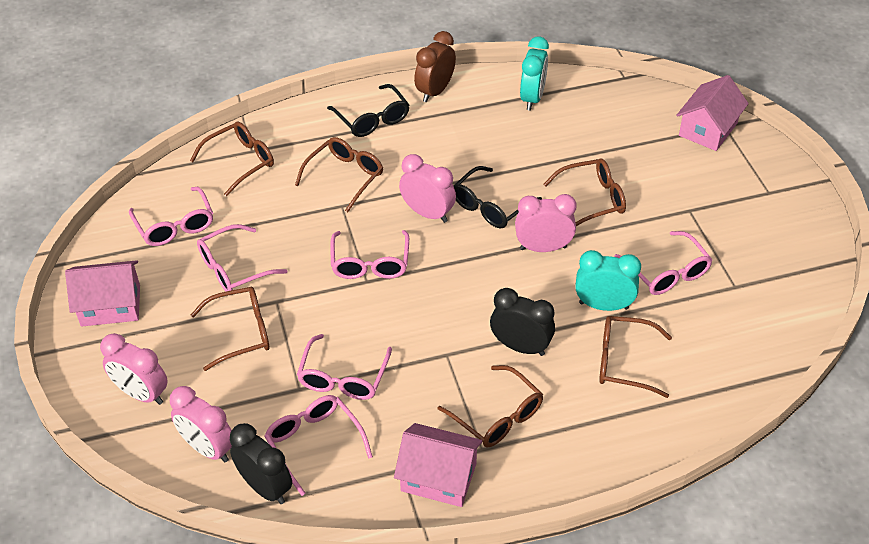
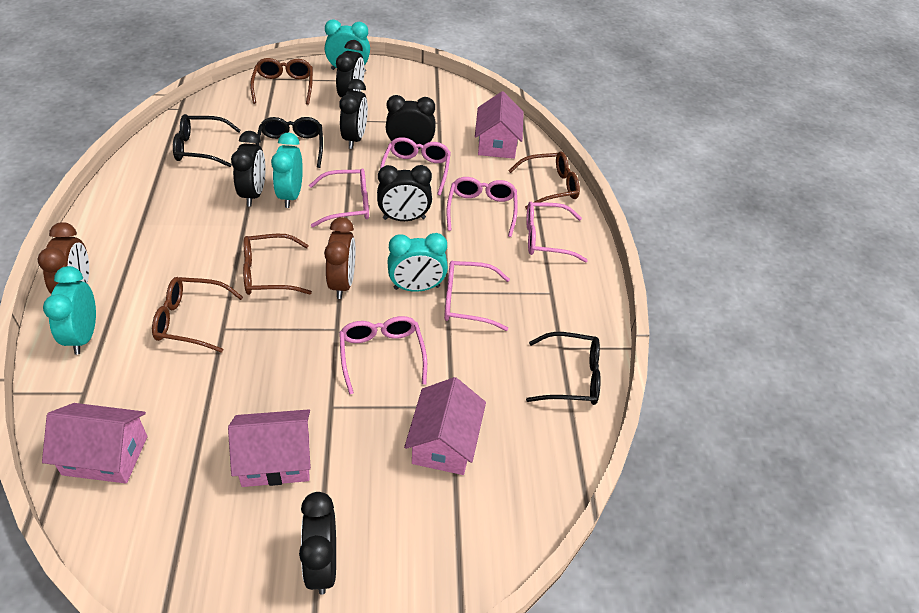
black clock: [230,423,292,504] [490,288,555,356] = 2 -> [231,131,266,206] [299,492,336,595] [336,40,364,98] [340,79,368,149] [377,165,432,221] [386,95,436,149] = 6
black glasses: [327,84,409,137] [453,166,542,228] = 2 -> [173,114,241,167] [256,117,323,168] [526,332,601,405] = 3
brown clock: [414,31,456,102] = 1 -> [38,222,89,294] [324,217,355,299] = 2
brown glasses: [190,122,274,196] [191,287,270,371] [295,137,383,212] [438,365,543,448] [544,159,626,226] [599,316,672,398] = 6 -> [152,277,243,353] [243,234,312,295] [250,58,313,105] [508,152,580,210] = 4
pink clock: [100,333,168,405] [170,386,232,462] [399,154,456,223] [515,194,577,252] = 4 -> none = 0
pink house: [65,260,140,327] [394,423,483,507] [676,75,749,151] = 3 -> [42,403,147,483] [228,409,311,487] [404,377,486,475] [475,91,524,159] = 4
turquoise clock: [520,37,549,111] [575,250,641,311] = 2 -> [43,266,96,355] [271,132,303,208] [325,19,370,72] [387,233,448,292] = 4

